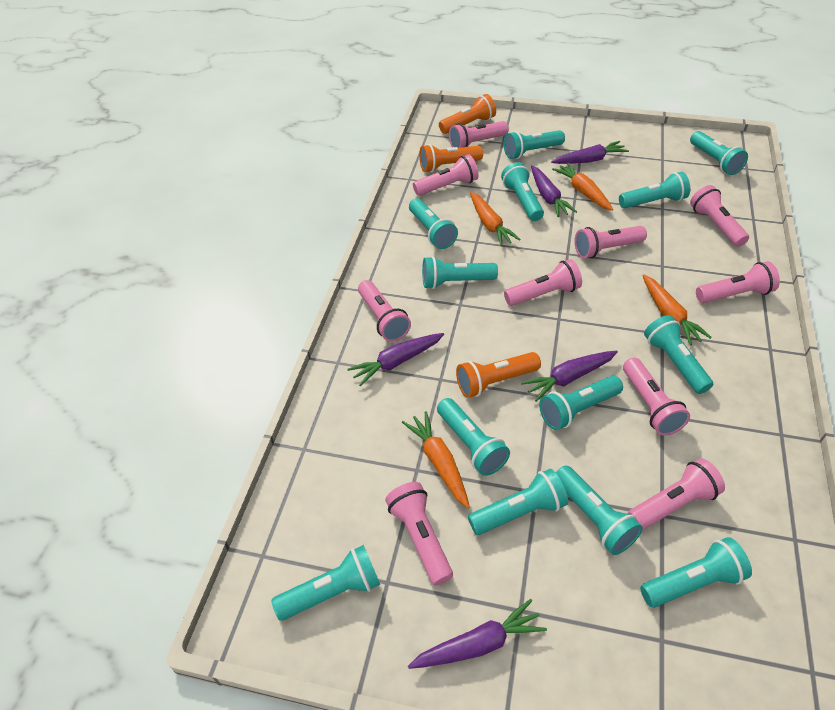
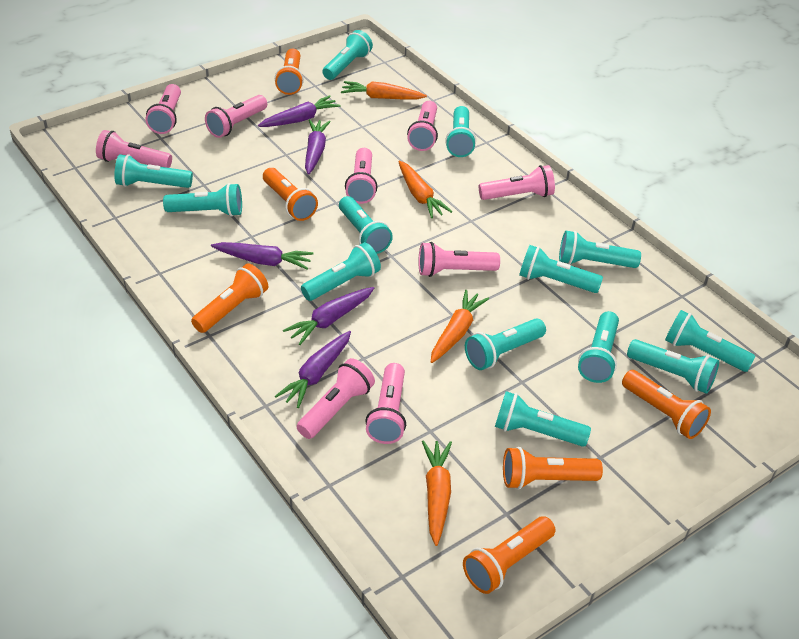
orange flashlight: [419,144,483,172] [439,94,496,134] [456,352,541,398] = 3 -> [191,264,268,333] [263,168,318,221] [275,49,304,95] [463,516,556,594] [503,447,603,490] [622,370,711,439] = 6
pink flashlight: [358,280,411,342] [385,482,453,586] [413,155,478,196] [449,121,509,148] [504,259,582,306] [574,226,647,259] [623,358,690,436] [628,458,725,530] [690,185,749,247] [696,261,780,303] = 10 -> [96,130,172,168] [146,84,181,134] [205,95,267,138] [297,358,375,439] [345,148,377,204] [365,363,406,444] [407,101,438,151] [419,242,500,277] [479,165,555,200] = 9

